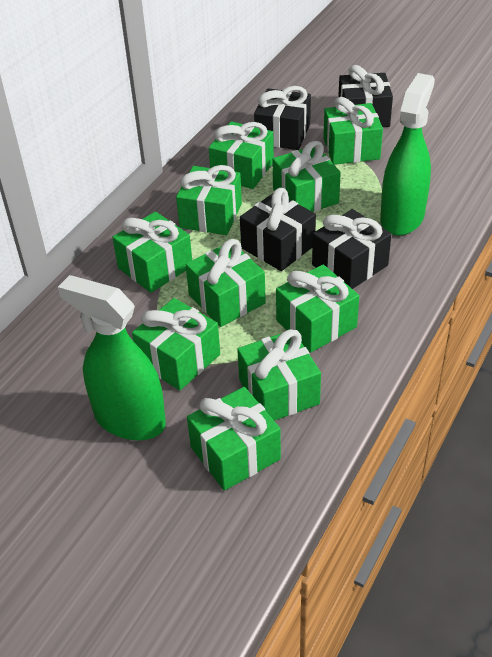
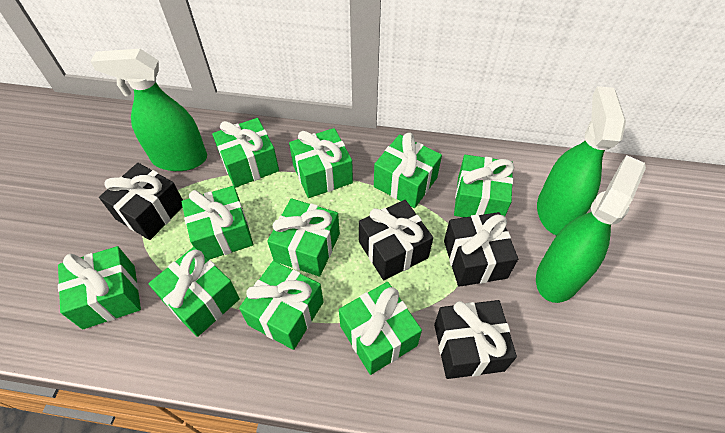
green spray bottle: [58,275,166,440] [380,73,435,236] = 2 -> [90,49,207,171] [536,155,646,303] [537,86,626,235] = 3

